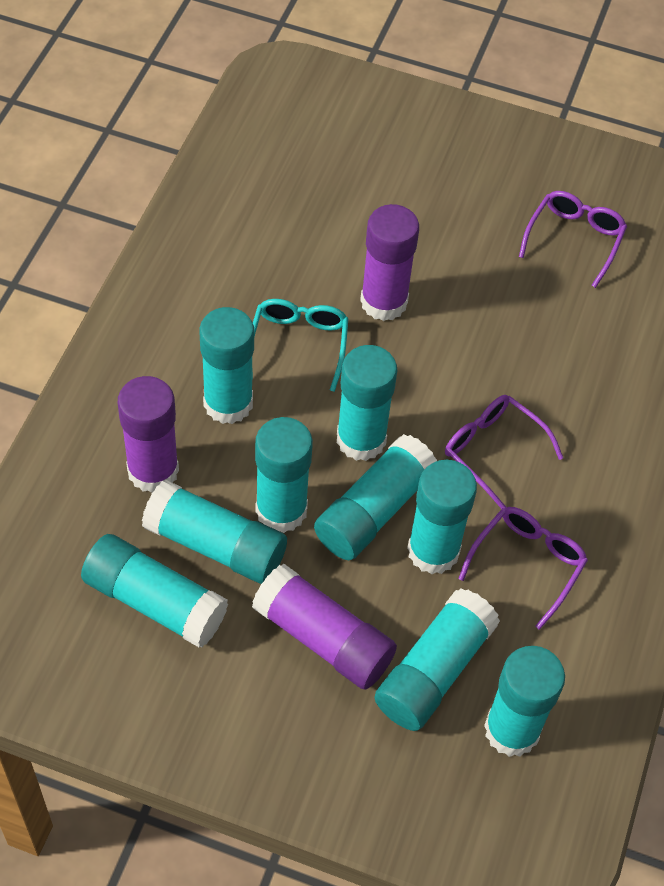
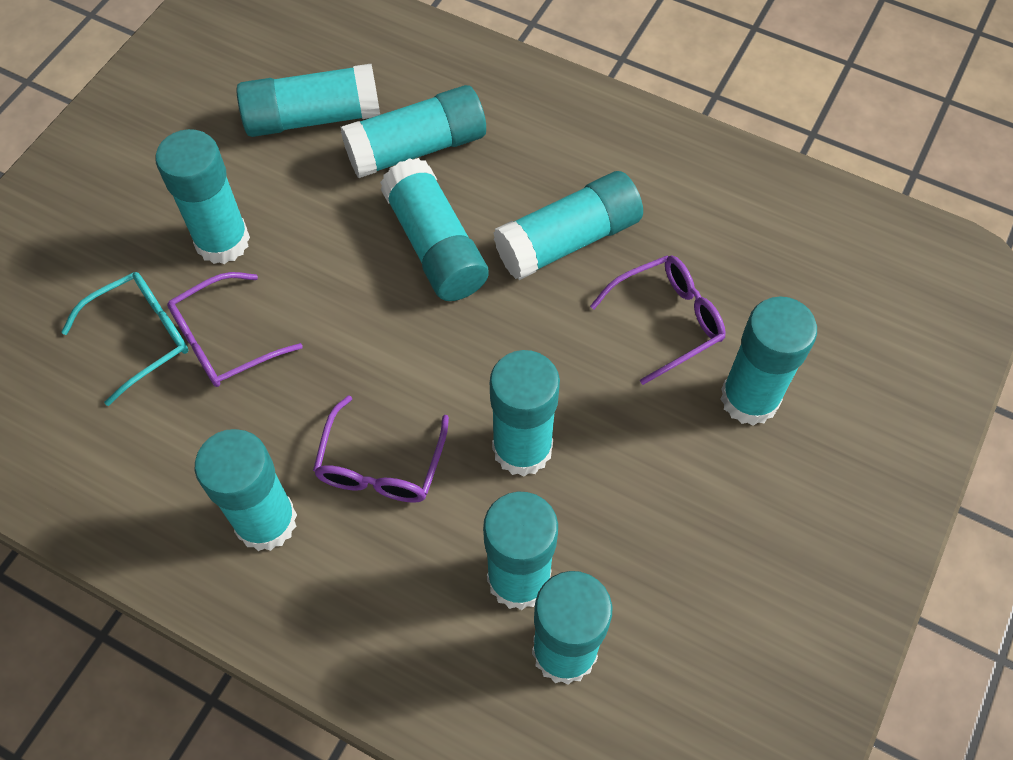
purple glue stick: [118,376,179,493] [252,564,397,689] [360,204,419,321] = 3 -> none = 0
turquoise glue stick: [81,534,228,648] [142,480,287,584] [199,307,254,424] [255,417,313,533] [314,434,437,560] [337,345,397,461] [375,588,500,731] [407,460,477,574] [484,646,565,757] = 9 -> [155,129,250,264] [195,429,297,551] [236,64,380,137] [341,85,486,178] [380,158,489,301] [483,492,558,610] [490,350,560,477] [493,171,643,280] [532,571,612,685] [720,296,817,426] = 10

